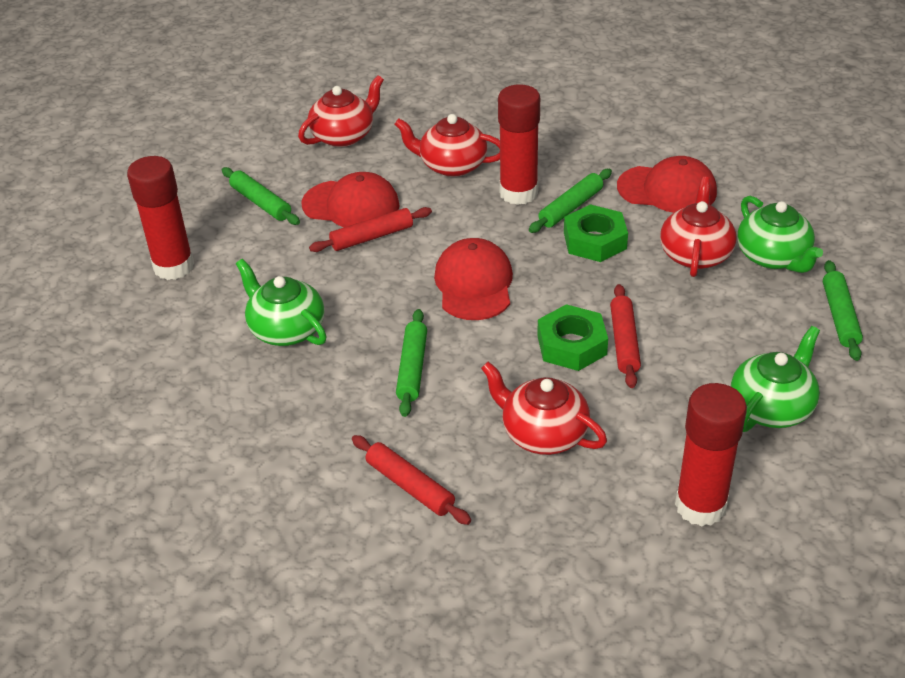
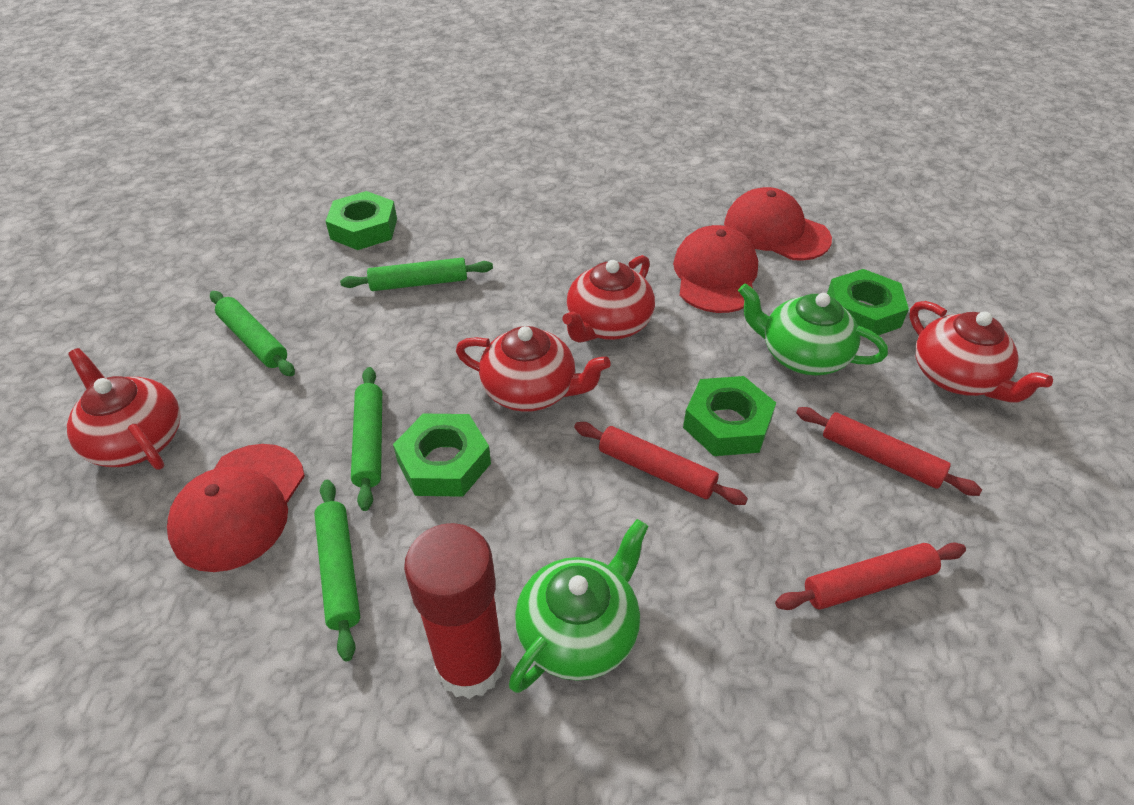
green nut: [537,304,608,371] [564,204,628,262] = 2 -> [326,191,397,250] [393,413,491,497] [683,376,776,456] [827,269,909,335] = 4
green teapot: [236,259,327,346] [731,326,820,432] [737,196,823,273] = 3 -> [509,519,648,693] [738,283,888,375] = 2
red glue stick: [127,156,194,280] [498,84,540,205] [675,383,747,526] = 3 -> [404,523,505,699] = 1

